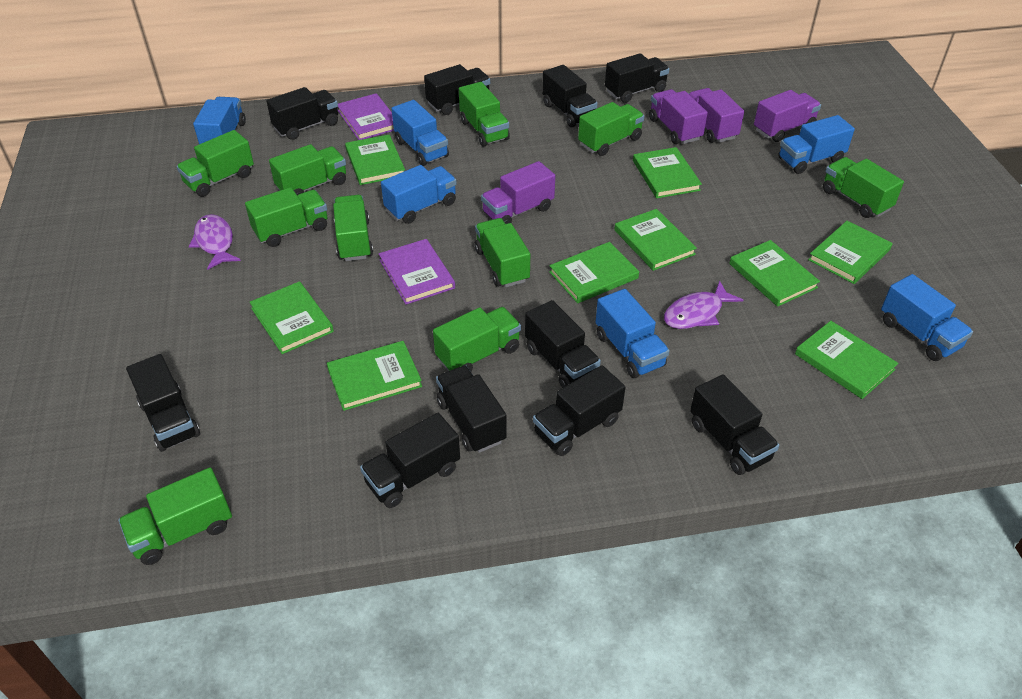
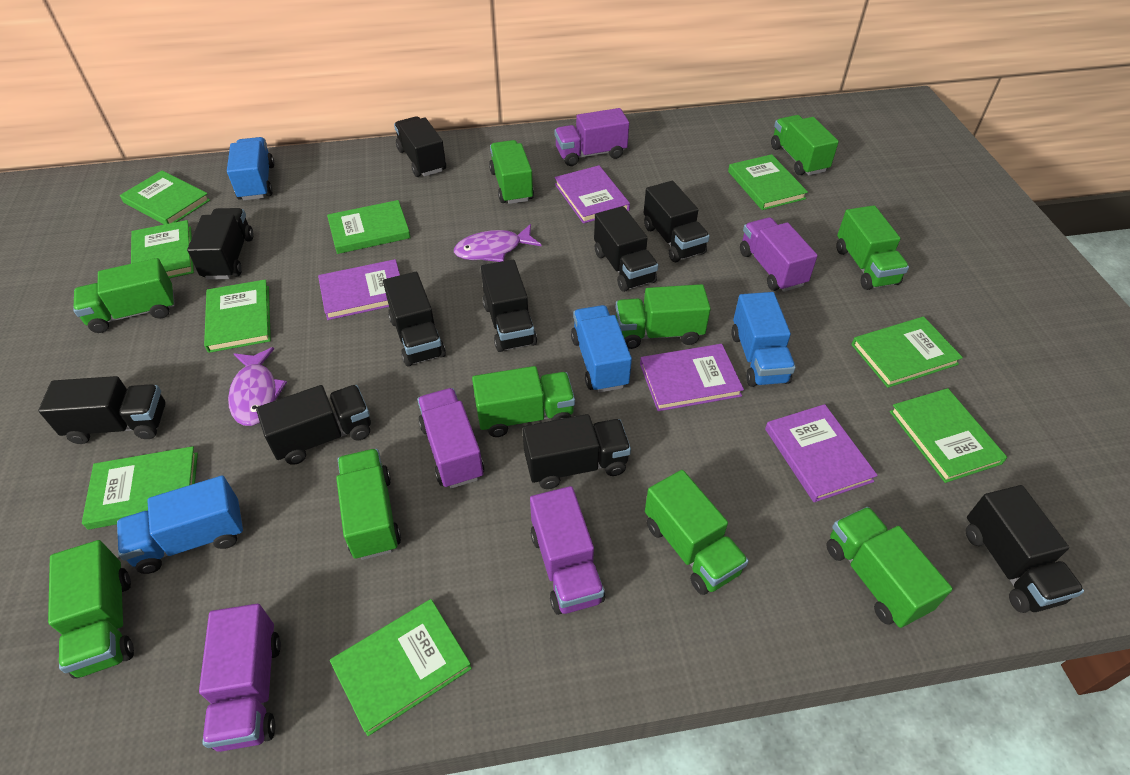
blue truck: [193,97,246,144] [381,165,457,224] [391,100,449,166] [596,289,669,378] [778,115,855,174] [881,274,973,361] = 6 -> [117,475,243,574] [227,137,274,200] [571,305,632,393] [731,292,796,387] = 4
purple book: [338,93,394,140] [379,239,455,304] = 2 -> [318,259,400,320] [555,165,630,224] [640,344,744,411] [765,404,878,502] = 4
purple truck: [481,161,555,224] [649,89,708,144] [688,88,744,143] [754,90,821,142] = 4 -> [199,604,281,752] [417,388,484,489] [530,486,605,615] [555,108,629,166] [740,217,818,292] = 5

